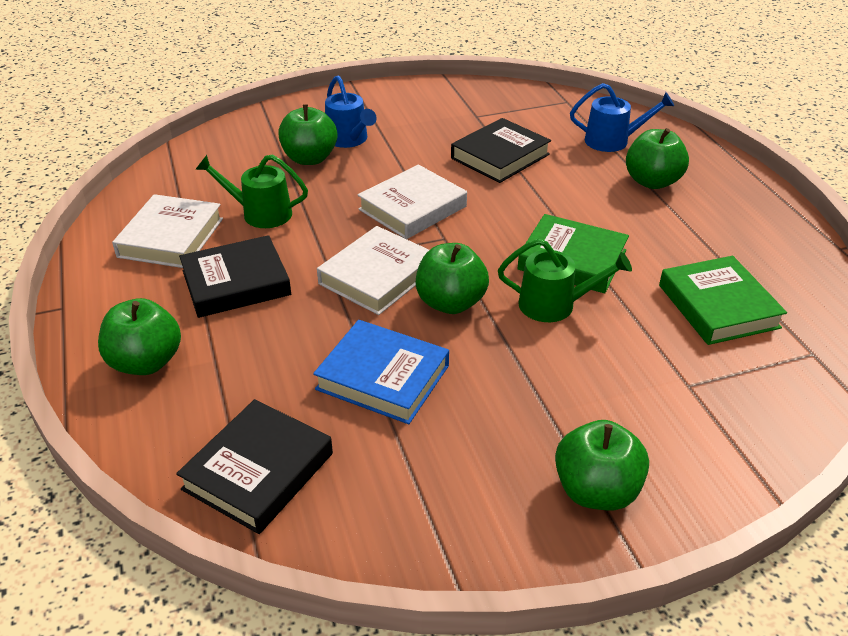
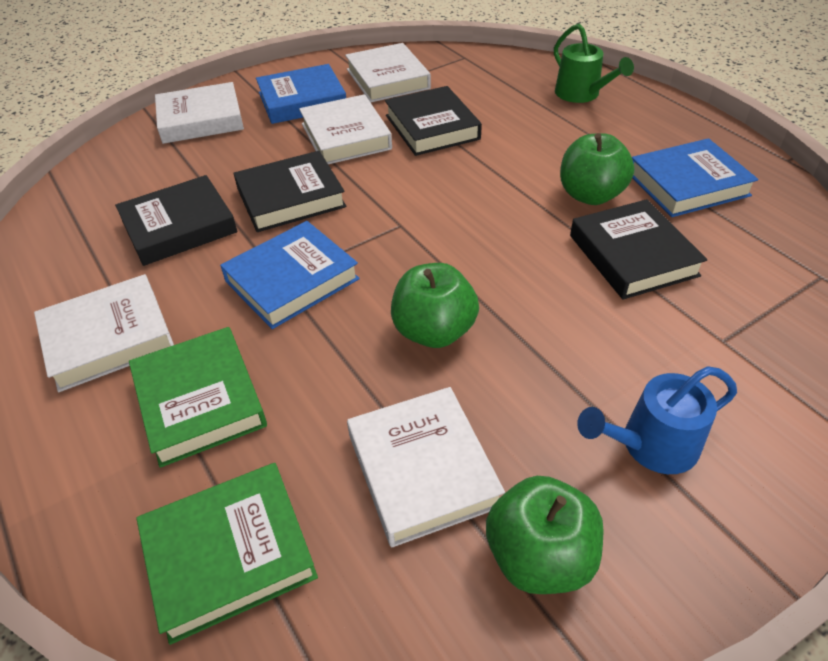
black book: [176,399,333,534] [179,235,291,318] [451,118,551,183] = 3 -> [115,175,238,266] [233,151,346,232] [385,86,482,156] [570,199,707,300] = 4
blue book: [313,320,449,424] = 1 -> [220,221,360,329] [256,64,346,124] [632,138,759,217] = 3
blue watering can: [325,75,377,148] [570,83,674,152] = 2 -> [577,366,737,474] = 1
green apple: [98,298,181,375] [278,104,337,165] [416,243,489,314] [555,420,649,510] [626,128,689,189] = 5 -> [391,263,479,348] [486,476,604,594] [560,133,634,205] = 3
green watering can: [195,155,308,228] [498,239,632,322] = 2 -> [554,24,634,103] = 1
white book: [112,194,223,268] [317,226,429,315] [358,164,467,239] = 3 -> [34,274,174,392] [155,82,244,144] [299,94,392,164] [345,43,431,103] [347,387,505,547] = 5

